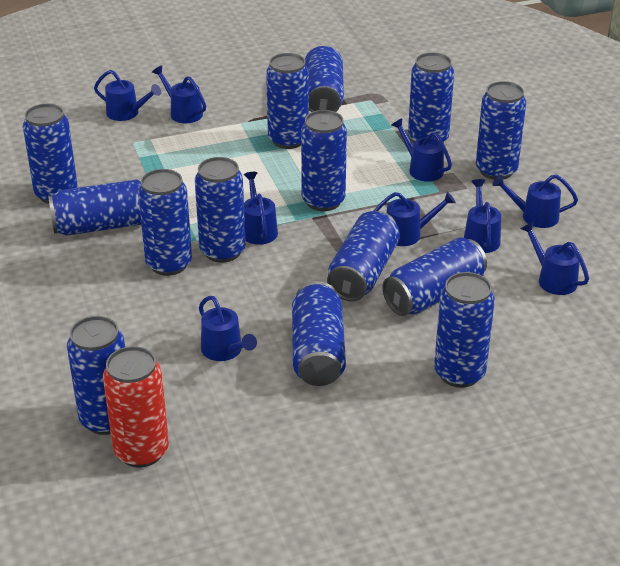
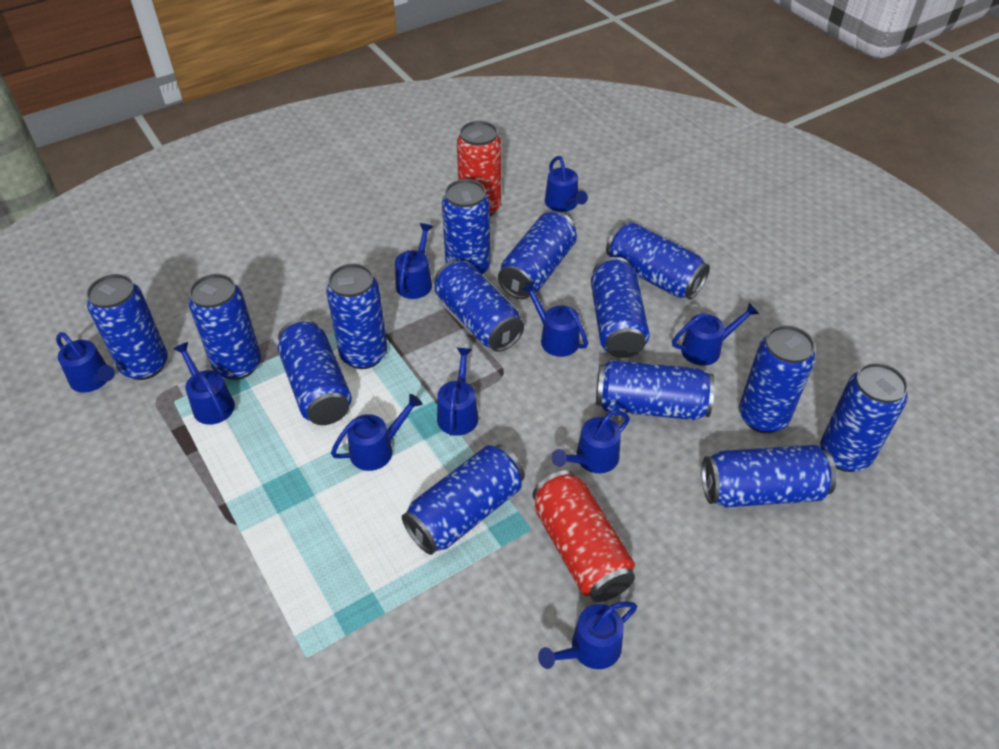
blue watering can: [94,70,161,121] [152,66,206,123] [199,296,257,361] [244,172,278,245] [374,192,456,246] [392,118,452,182] [464,179,501,253] [492,175,578,228] [520,222,589,295] = 9 -> [56,332,115,393] [173,342,235,425] [331,394,423,471] [395,223,433,299] [437,348,478,436] [521,281,588,357] [538,601,637,669] [545,156,588,212] [552,410,630,473] [672,302,759,366] = 10
red can: [103,346,169,468] = 1 -> [457,121,501,216] [532,470,635,602] = 2

